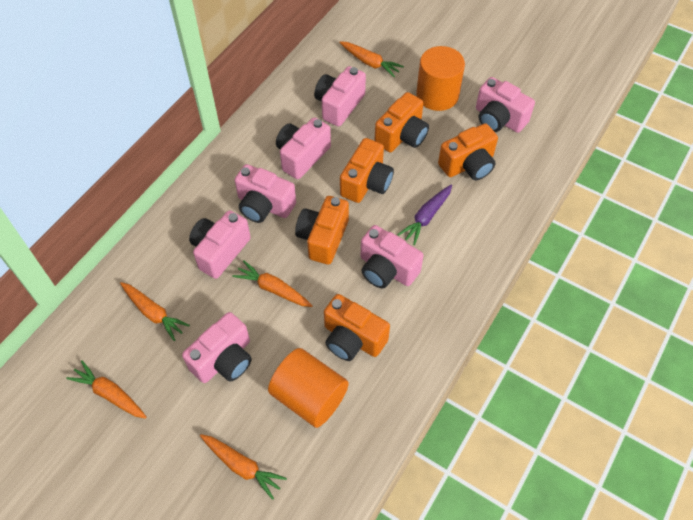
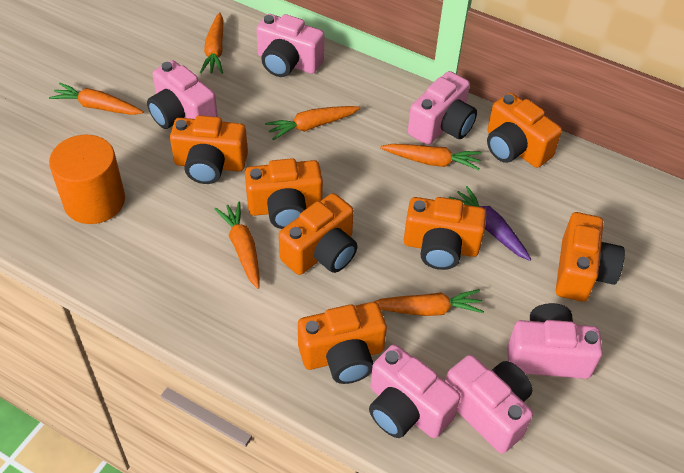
orange camera: [295,196,349,265] [324,294,390,361] [340,138,394,203] [374,92,429,152] [438,123,498,180] = 5 -> [170,115,248,184] [245,158,323,229] [279,193,358,275] [298,302,387,384] [404,197,486,270] [487,93,562,168] [556,212,625,302] = 7
orange carrot: [66,360,147,419] [120,282,190,341] [200,434,287,500] [232,261,313,307] [339,41,404,78] = 5 -> [49,83,143,115] [200,12,223,74] [215,201,260,289] [265,106,360,140] [374,289,484,316] [380,144,481,170] = 6
orange cylinder: [268,348,349,428] [416,46,465,111] = 2 -> [49,135,125,224] = 1
pink camera: [182,312,252,383] [189,210,251,279] [235,164,296,223] [276,117,331,179] [314,66,366,127] [361,225,424,288] [476,77,535,133] = 7 -> [147,60,218,129] [256,14,324,77] [369,344,460,438] [408,71,477,145] [445,355,533,453] [507,303,602,379] = 6

